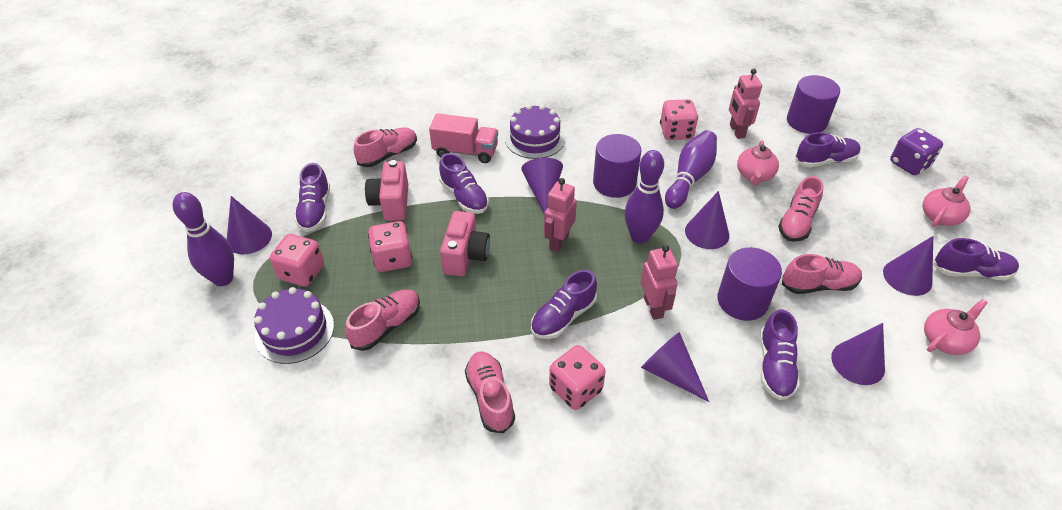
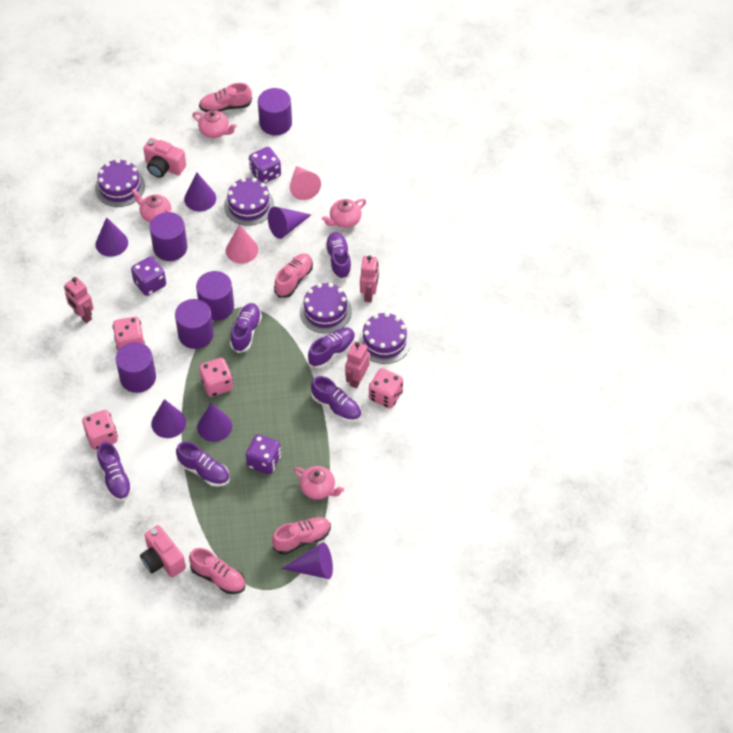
pink cone: none = 0 -> [226,224,258,264] [290,166,321,200] = 2
pink shoe: [345,290,420,351] [353,127,417,167] [465,351,515,434] [778,176,824,242] [782,254,862,294] = 5 -> [189,548,246,594] [199,83,252,112] [272,517,331,554] [274,253,313,298] = 4
pink teapot: [737,140,779,185] [923,175,971,227] [924,299,988,355] = 3 -> [132,189,171,223] [192,110,237,138] [294,466,344,499] [322,198,366,228] = 4
pink truck: [429,113,498,163] = 1 -> none = 0
purple bowling pin: [173,192,234,286] [625,150,664,244] [665,130,717,209] = 3 -> none = 0
purple cake: [254,287,334,364] [505,105,565,159] = 2 -> [95,159,145,207] [224,178,274,226] [300,283,352,333] [358,312,411,364] = 4
purple cylinder: [593,134,642,198] [717,247,782,321] [787,75,840,134] = 3 -> [116,342,156,393] [150,212,188,261] [175,299,214,349] [196,271,234,321] [258,88,292,135] = 5
purple dice: [890,128,943,175] = 1 -> [131,256,166,296] [246,434,281,475] [249,147,281,183] = 3

